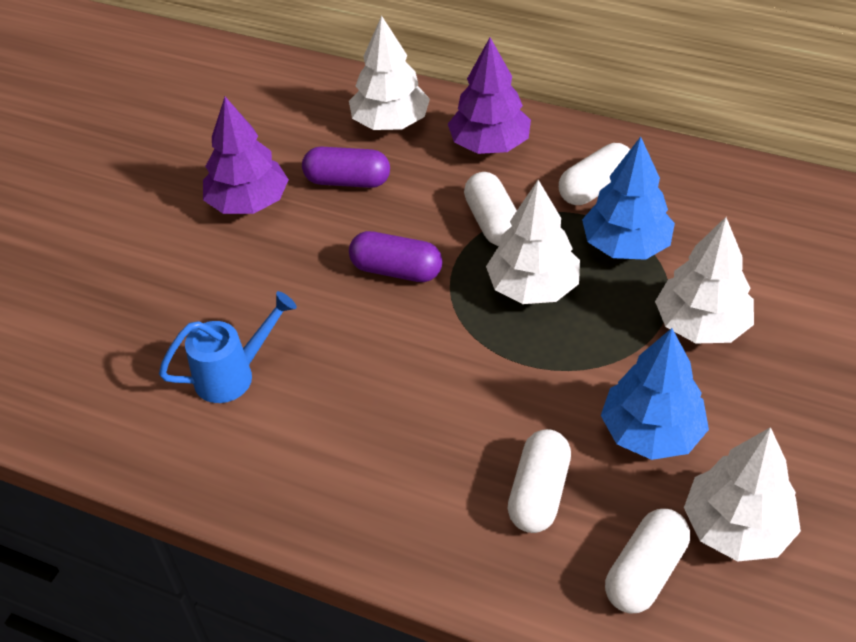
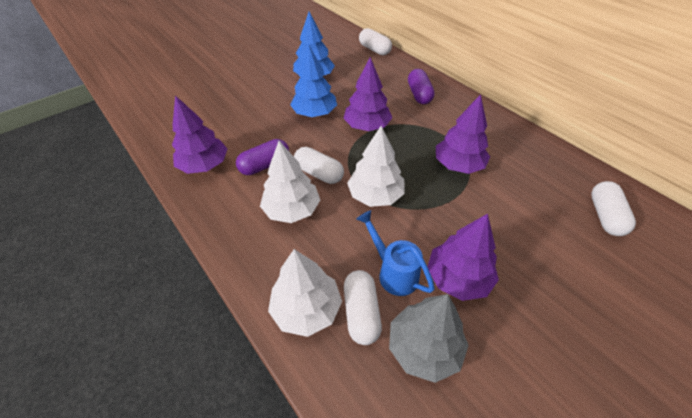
grey tree: none = 0 -> [389,294,469,383] = 1
purple tree: [203,97,289,214] [448,38,531,154] = 2 -> [172,95,228,174] [343,57,392,131] [428,214,499,301] [436,94,490,174] = 4
white tree: [349,16,430,130] [486,180,580,304] [655,217,754,343] [684,427,801,561] = 4 -> [260,141,320,223] [268,249,342,337] [347,126,405,207] = 3

